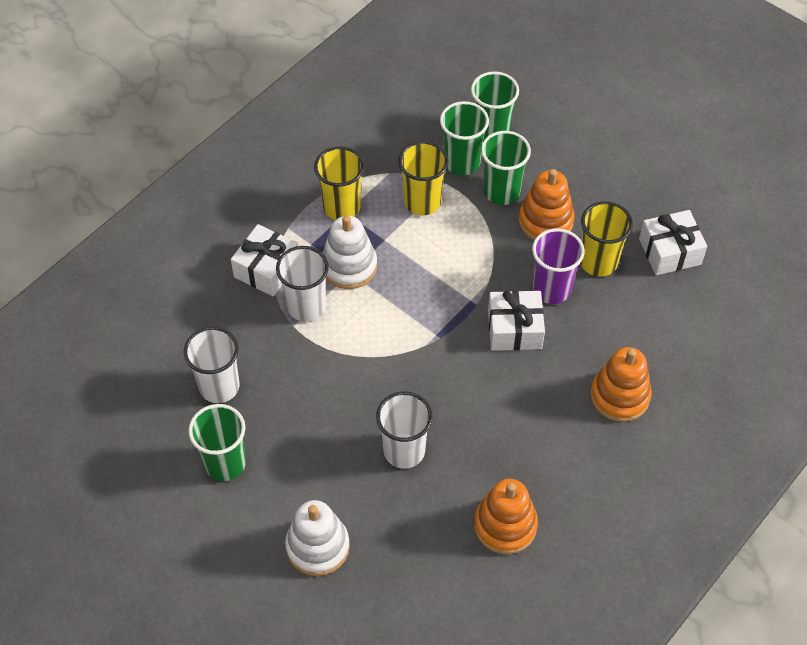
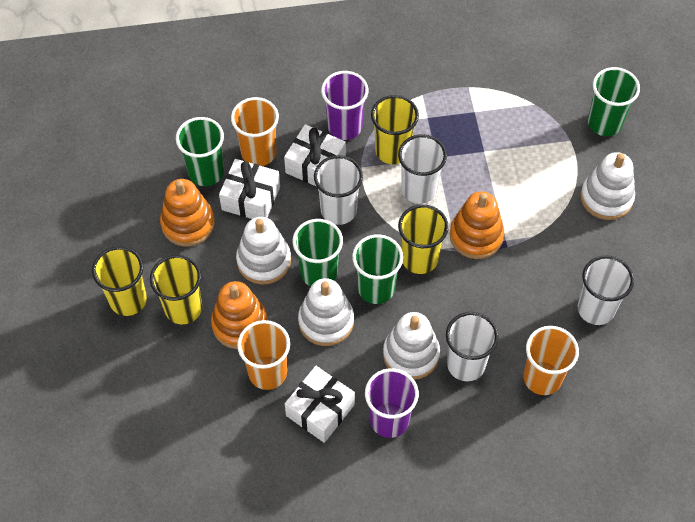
orange cup: none = 0 -> [231,97,279,166] [237,320,290,390] [523,326,579,395] = 3
purple cup: [532,228,585,304] = 1 -> [321,71,368,140] [365,368,419,438] = 2
white cup: [184,327,239,403] [276,246,329,322] [376,391,433,469] = 3 -> [314,155,363,225] [398,134,447,204] [446,312,499,381] [578,255,634,325] = 4
white stacking toy: [285,500,350,576] [323,215,377,289] = 2 -> [236,217,291,285] [298,278,354,346] [383,312,440,380] [580,152,635,220] = 4
yellow cup: [314,146,364,220] [398,141,449,216] [580,201,633,277] = 3 -> [92,246,147,316] [150,255,202,324] [371,95,419,164] [398,204,449,274] = 4

